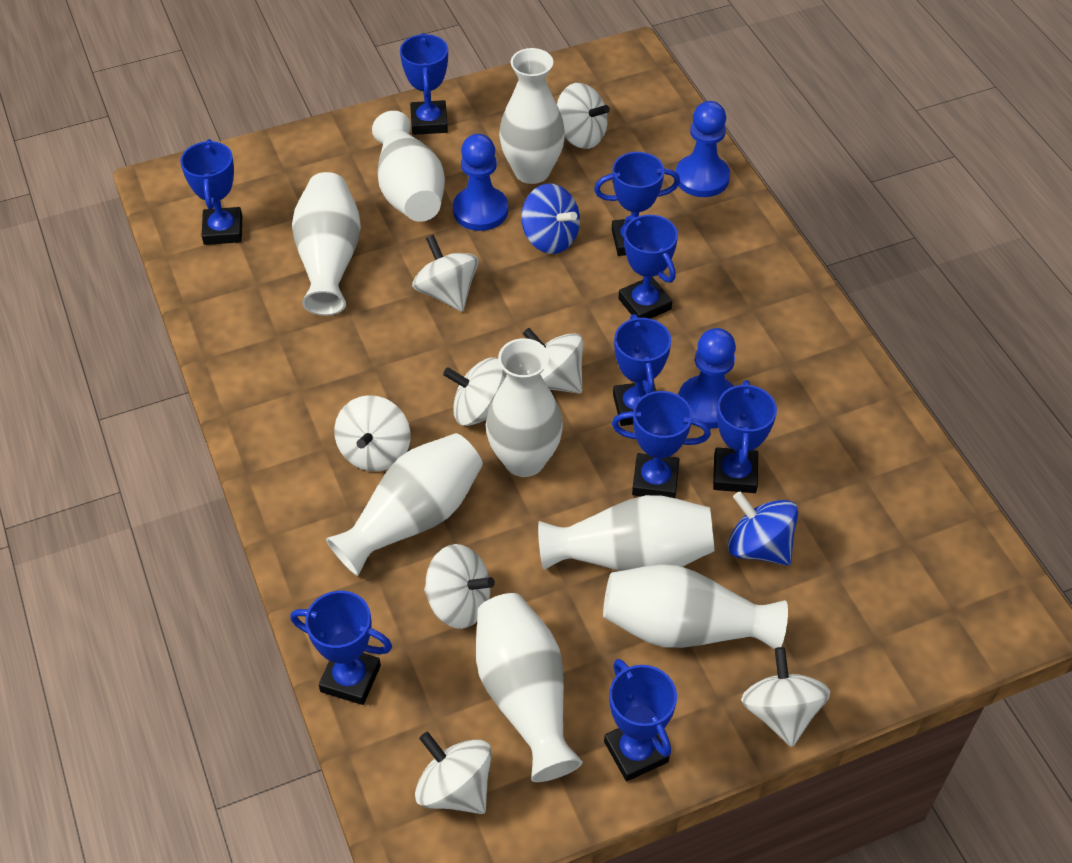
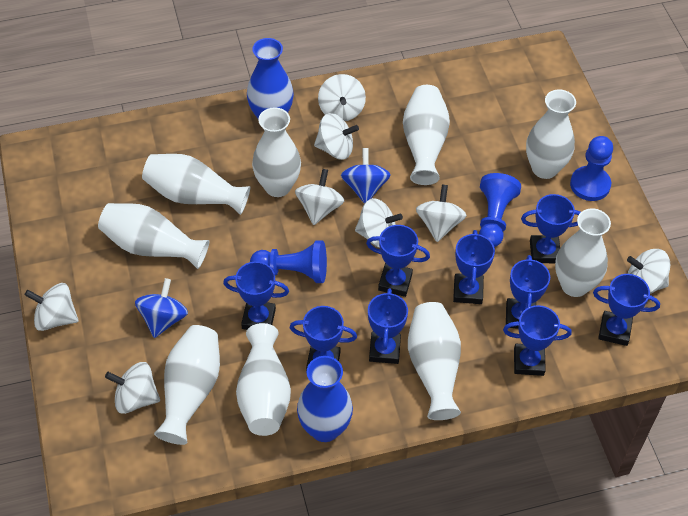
blue vase: none = 0 -> [247,38,294,119] [297,356,353,442] = 2
white vase: [292,172,361,316] [326,433,483,576] [372,111,445,222] [476,593,583,782] [486,338,563,477] [499,48,565,184] [538,495,714,571] [603,564,788,649] = 8 -> [98,203,209,269] [142,154,250,215] [154,325,220,445] [236,323,291,436] [252,108,301,197] [403,85,450,185] [408,302,461,420] [526,89,576,179] [555,208,611,297] = 9

